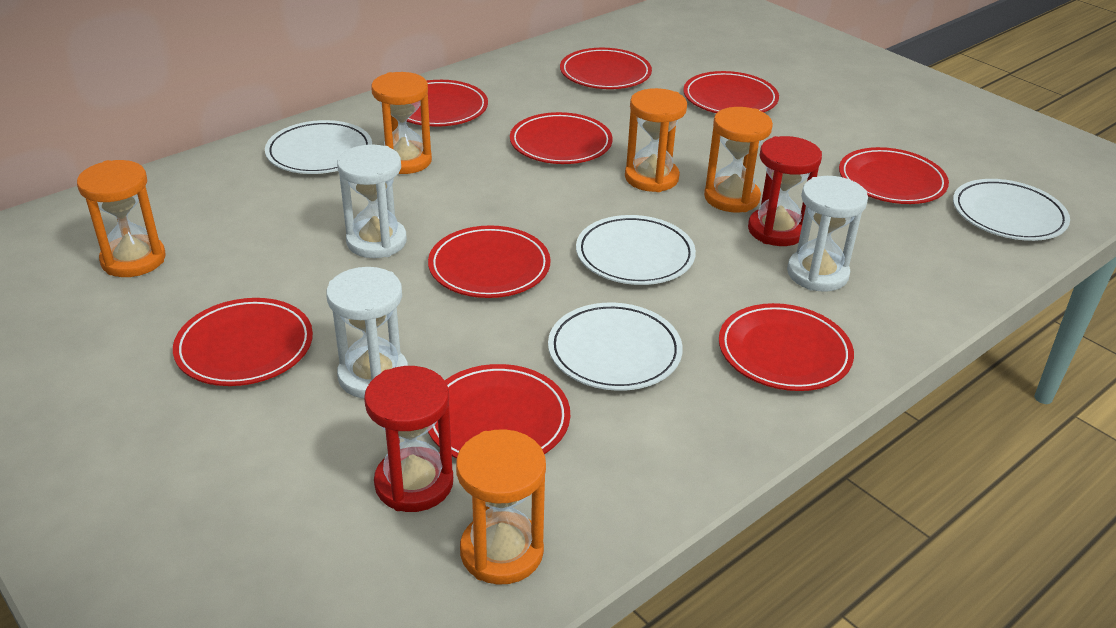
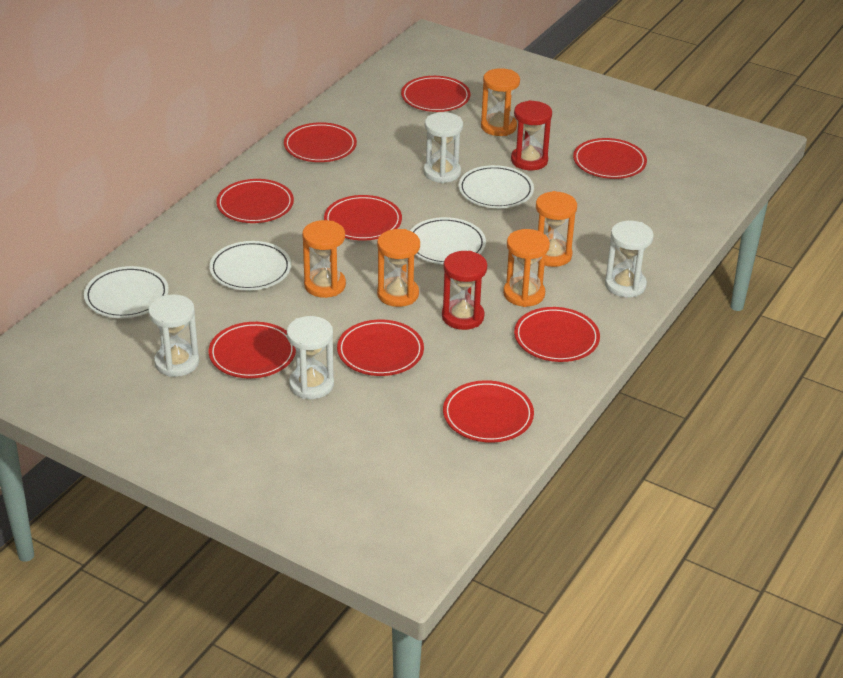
white hourglass: [326,267,408,398] [337,145,407,258] [787,176,868,292] = 3 -> [148,294,199,377] [287,316,334,399] [423,112,463,183] [605,221,654,297] = 4

